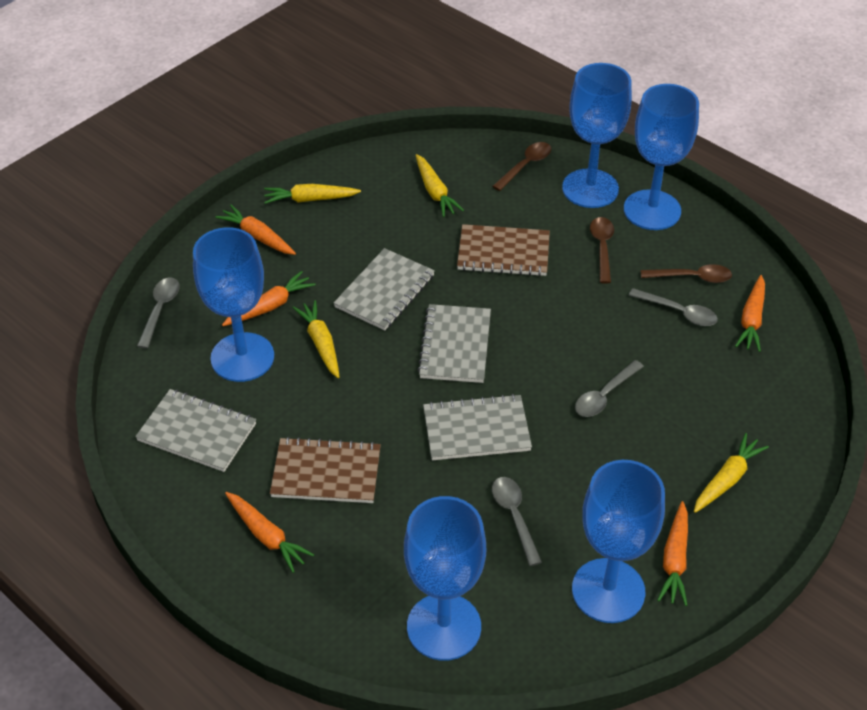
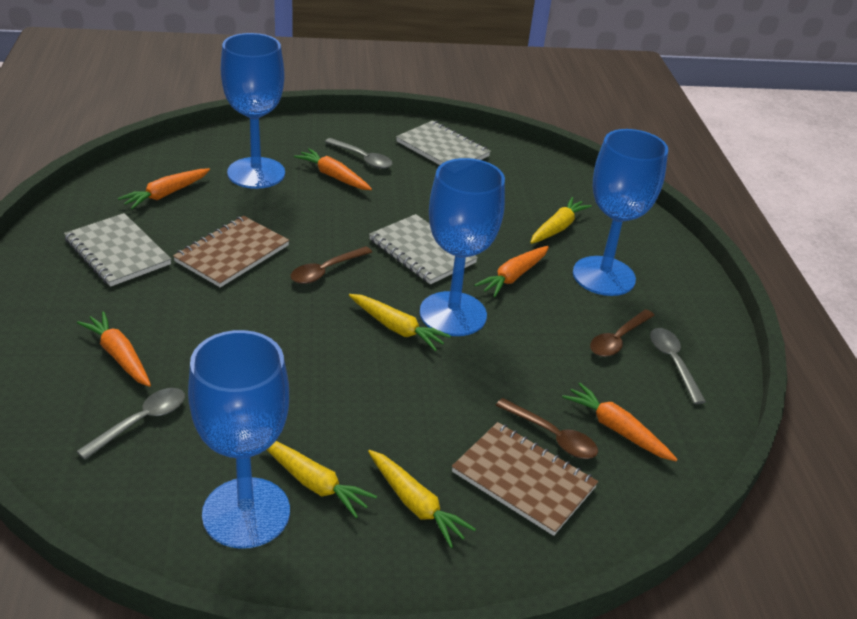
blue goblet: [193,227,274,382] [404,496,486,661] [562,63,632,208] [572,460,665,623] [624,84,699,230] = 5 -> [188,330,290,549] [221,33,285,189] [420,158,505,336] [573,129,668,296] = 4
grey notebook: [135,389,256,472] [334,248,435,330] [418,304,491,383] [423,394,532,460] = 4 -> [64,213,171,287] [369,214,478,284] [396,121,491,165] = 3
grey spoon: [137,277,180,349] [492,477,542,566] [575,360,644,417] [628,288,718,326] = 4 -> [76,388,185,460] [325,138,392,169] [650,328,706,404] = 3

